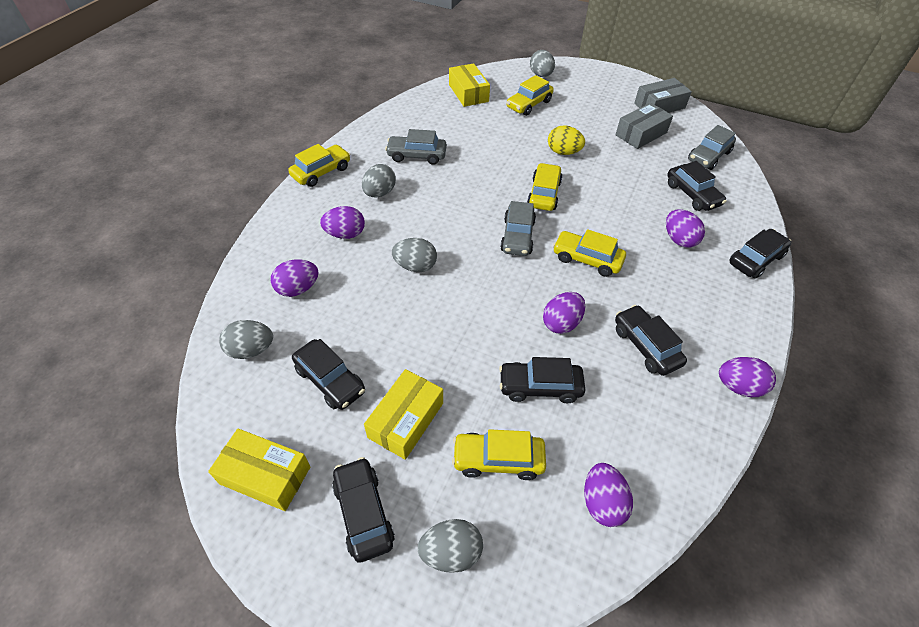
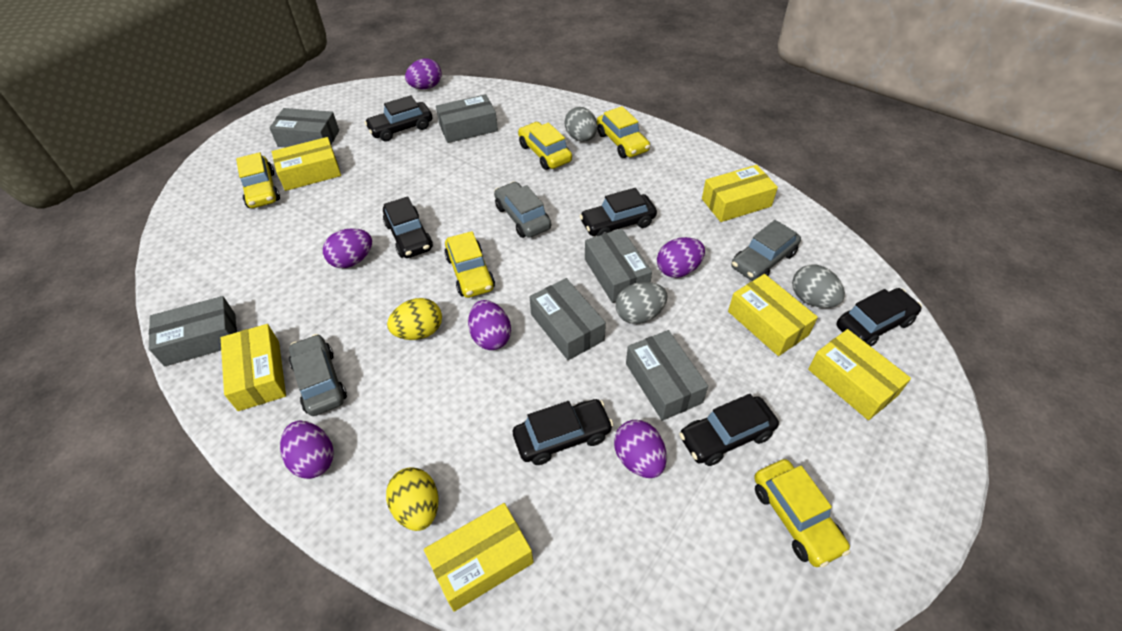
grey box: [616,103,673,149] [634,78,692,113] = 2 -> [149,296,237,367] [269,108,339,147] [436,94,498,143] [530,278,606,360] [585,229,652,303] [626,330,708,421] = 6
grey egg: [219,320,273,359] [362,164,396,197] [392,238,437,272] [417,519,483,573] [530,50,555,77] = 5 -> [564,107,597,142] [616,282,668,324] [792,265,845,308] = 3
yellow box: [208,429,311,511] [364,369,443,460] [449,63,490,107] = 3 -> [221,324,286,411] [272,137,341,191] [424,503,534,612] [702,165,778,222] [728,274,818,356] [808,329,911,420] = 6
yellow egg: [548,125,585,155] = 1 -> [386,467,439,531] [387,298,442,340] = 2

